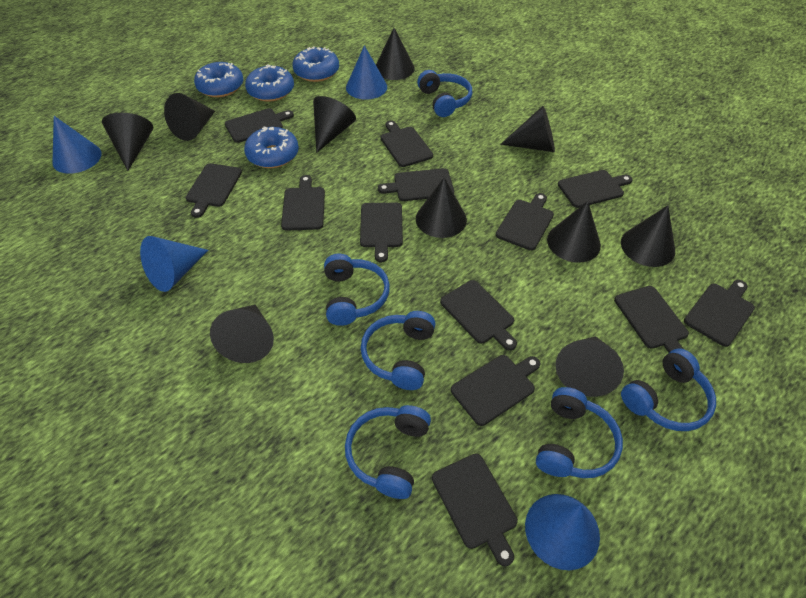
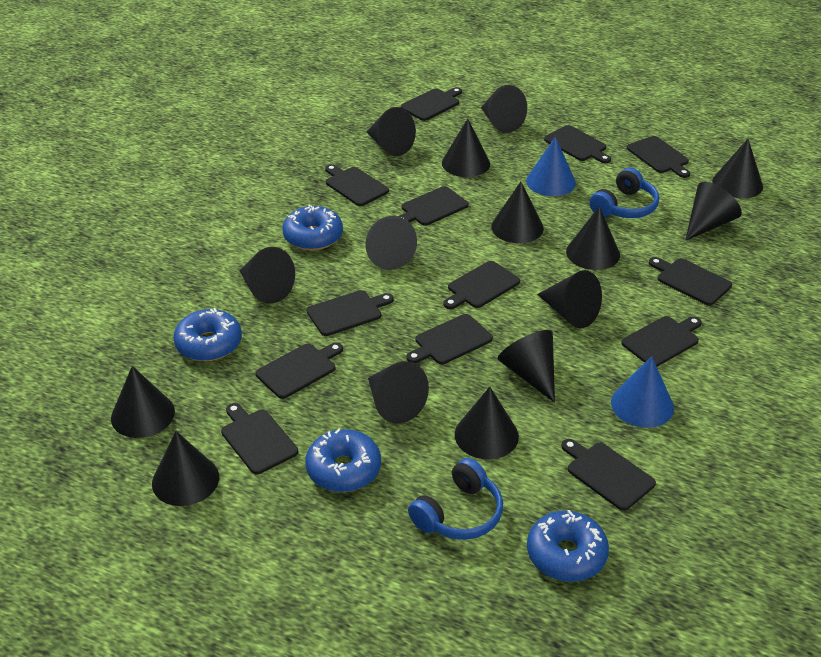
black cone: [102,113,153,171] [164,93,215,141] [210,305,274,363] [313,96,356,153] [376,28,415,80] [416,177,467,238] [500,106,555,152] [547,201,601,263] [555,336,624,397] [621,205,675,267] = 10 -> [111,366,175,438] [152,431,219,506] [240,247,295,304] [365,216,417,270] [367,107,416,156] [368,361,429,423] [442,118,490,177] [455,386,519,459] [481,85,527,133] [491,182,544,243] [498,330,555,403] [537,270,602,328] [566,206,620,270] [685,182,742,241] [712,139,763,198] = 15
blue cone: [52,116,102,174] [140,236,208,292] [346,45,387,100] [525,494,600,570] = 4 -> [526,137,576,196] [611,356,674,428] = 2
blue headphones: [324,254,390,326] [345,405,431,499] [361,311,435,390] [417,70,472,117] [536,387,623,478] [621,349,716,431] = 6 -> [408,458,503,540] [590,168,659,218] = 2

